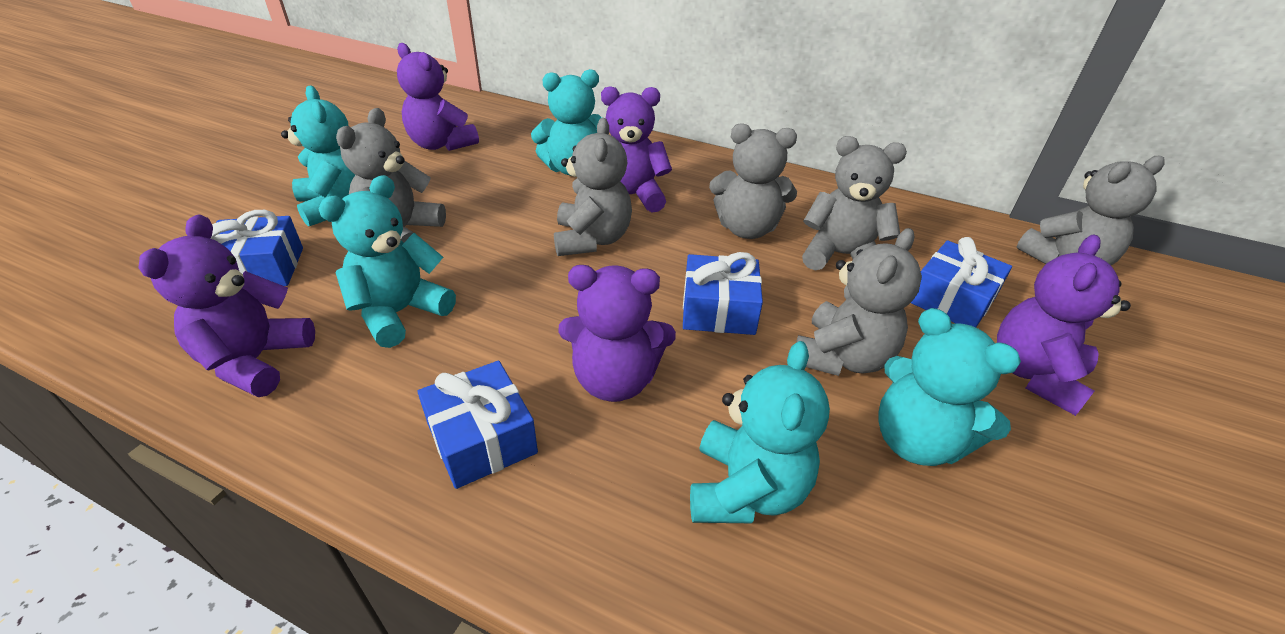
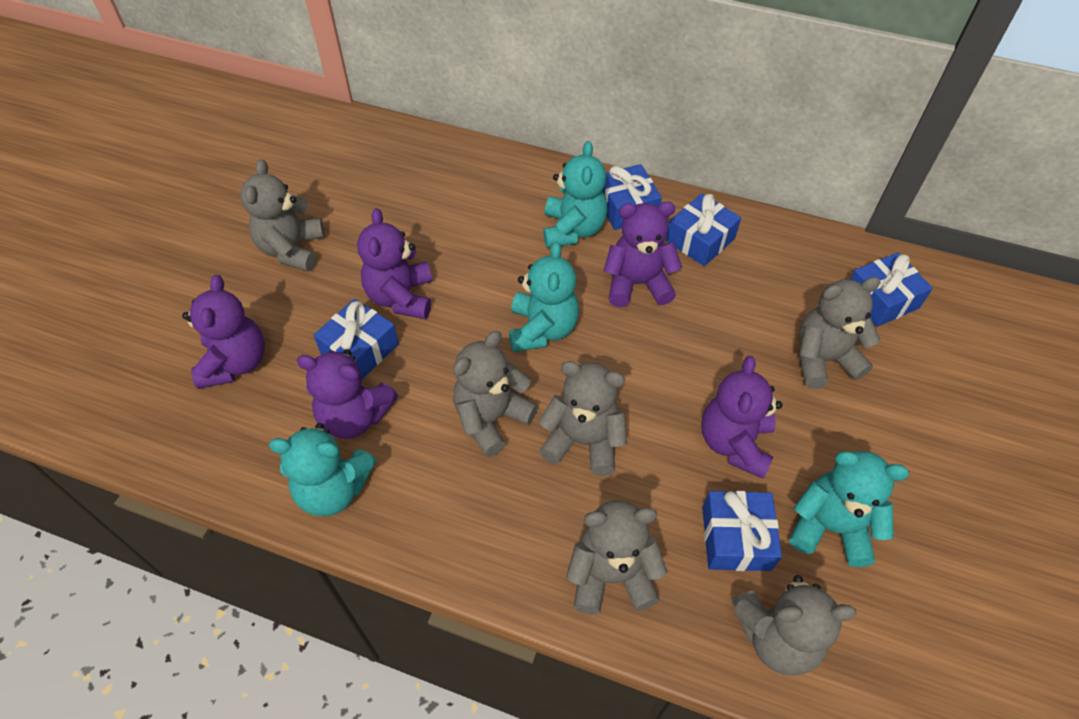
blue gift: [210,210,303,286] [418,361,538,489] [683,252,763,335] [911,237,1012,327] = 4 -> [313,299,399,380] [602,164,662,230] [666,193,741,266] [702,491,782,571] [850,252,933,327] = 5
turquoise teddy bear: [281,85,355,227] [319,175,456,348] [531,69,602,176] [690,341,830,523] [878,308,1021,466] = 5 -> [269,423,376,516] [509,241,579,352] [543,141,608,248] [790,451,909,567] = 4

